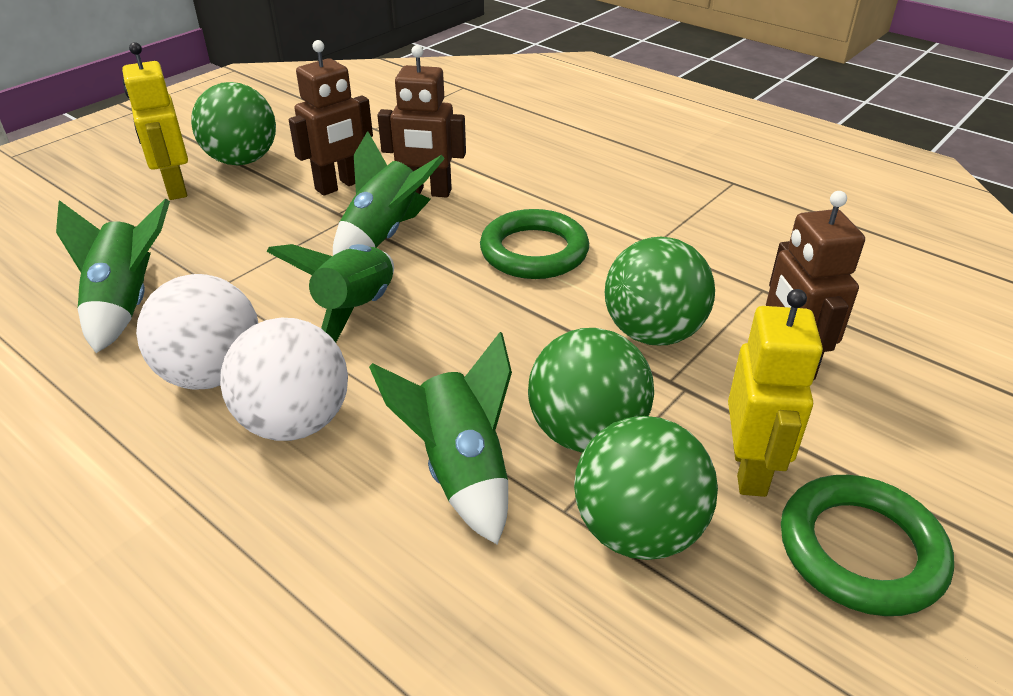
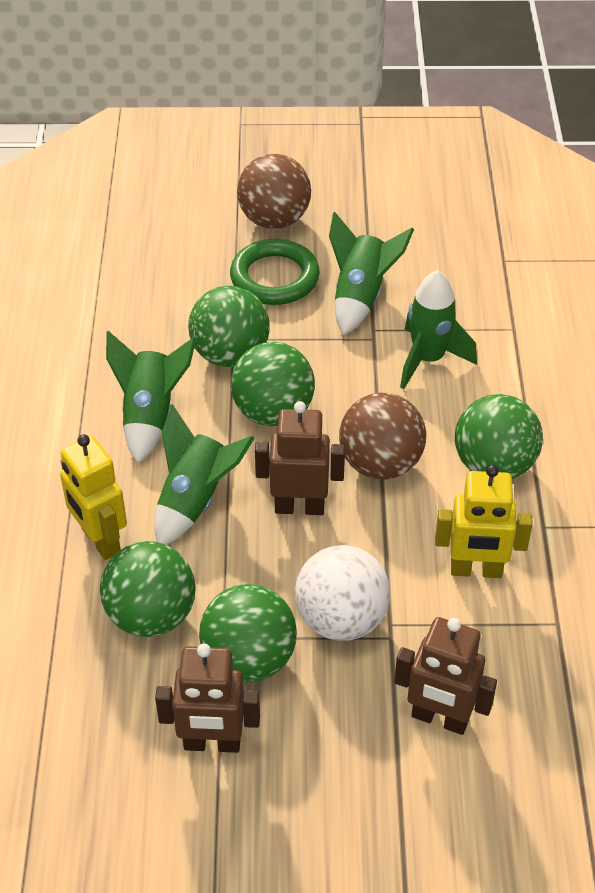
brown ball: none = 0 -> [237,154,311,229] [339,393,426,480] = 2
green ball: [191,82,276,165] [528,328,654,453] [574,416,718,560] [605,237,715,345] = 4 -> [100,541,196,637] [188,286,270,367] [199,584,297,682] [231,342,315,426] [455,394,543,479] = 5
green ring: [480,209,589,279] [781,475,954,616] = 2 -> [230,239,320,305] = 1
white ball: [136,274,258,389] [220,318,348,441] = 2 -> [295,545,390,641] = 1

